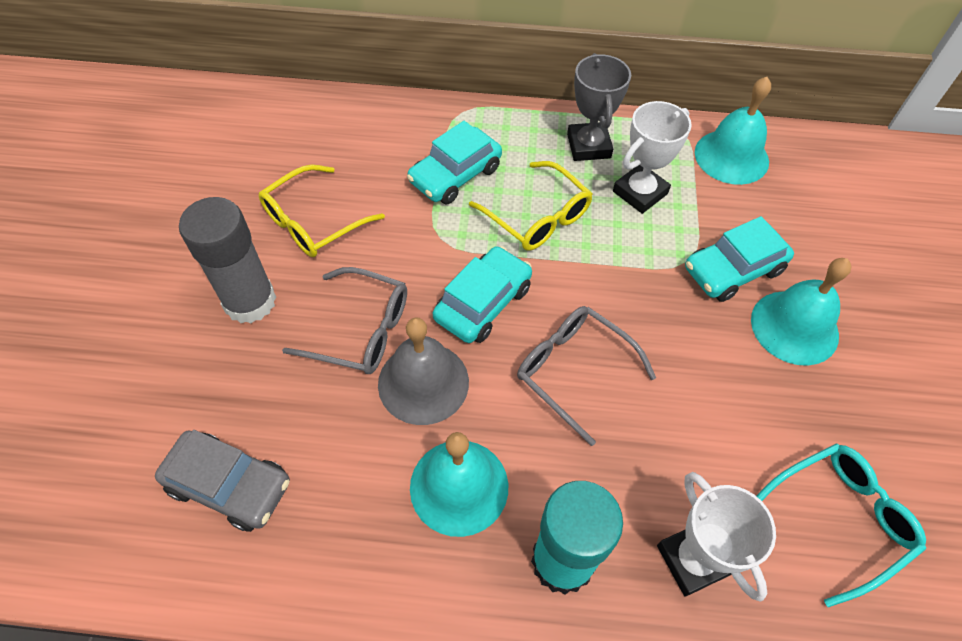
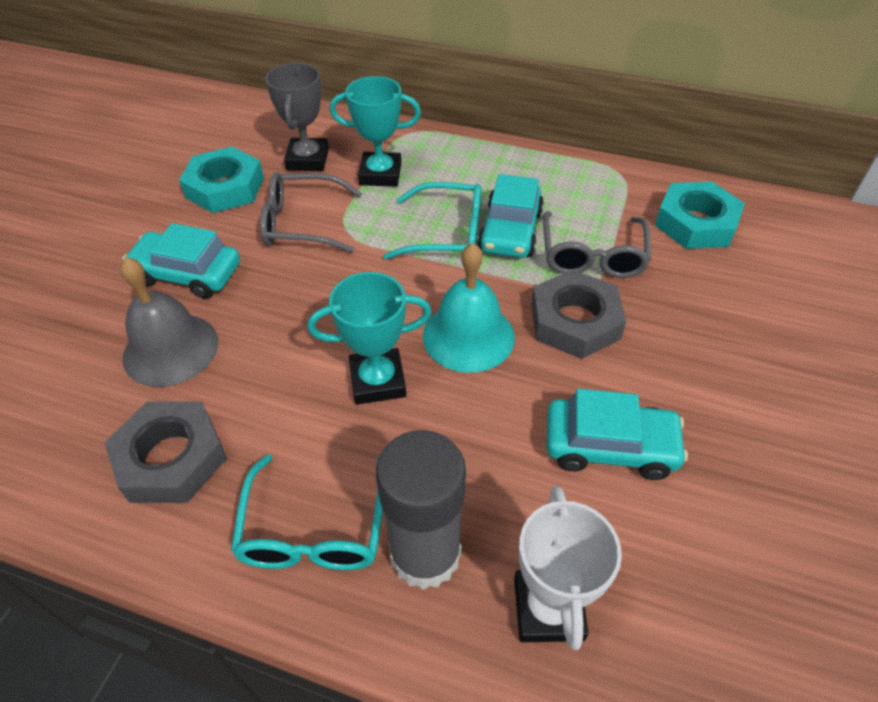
grey car: [155,430,290,532] = 1 -> none = 0
grey nut: none = 0 -> [104,401,227,503] [531,270,626,359] = 2
turquoise bell: [410,432,508,537] [695,77,771,185] [751,258,852,366] = 3 -> [423,243,515,373] = 1
turquoise glasses: [756,444,926,607] = 1 -> [231,454,383,570] [383,182,481,260] = 2
turquoise glue stick: [531,481,623,595] = 1 -> none = 0
turquoise nut: none = 0 -> [179,147,264,213] [655,181,745,249] = 2
turquoise trophy: none = 0 -> [308,272,432,405] [330,76,421,187] = 2
white trophy: [613,101,692,214] [657,472,776,602] = 2 -> [514,486,622,650] = 1
yellow glasses: [259,165,385,257] [469,161,592,251] = 2 -> none = 0

